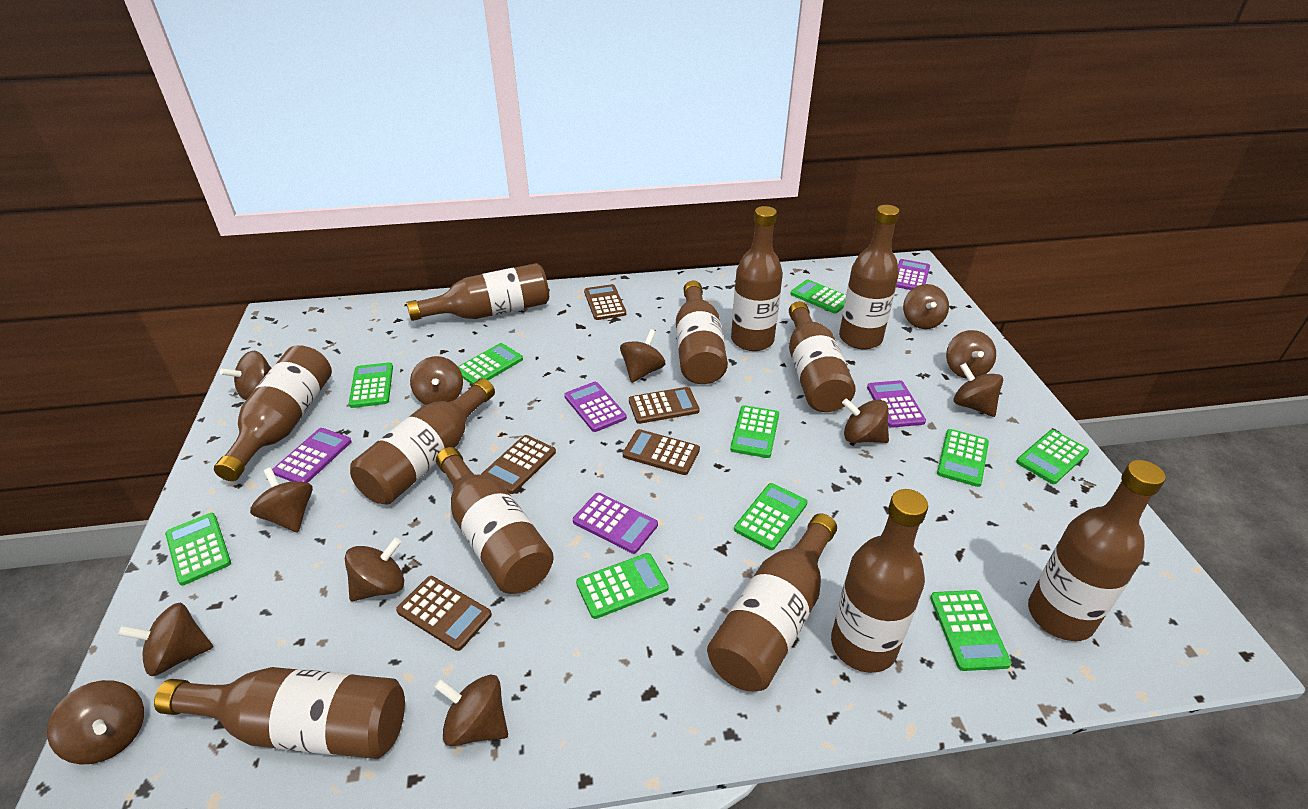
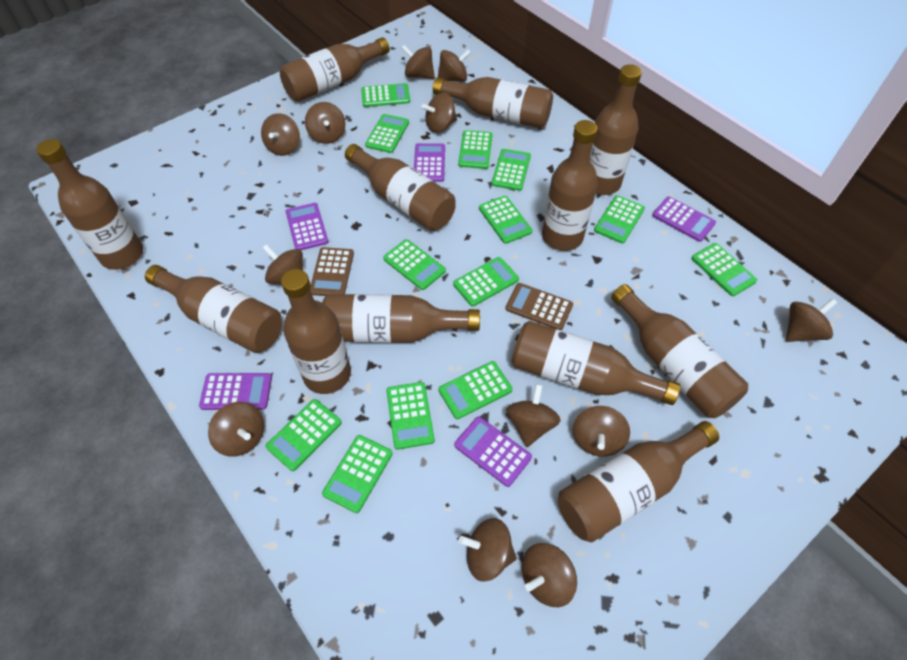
brown calculator: [396,576,492,651] [481,435,556,494] [584,284,626,320] [623,429,700,475] [629,387,699,424] = 5 -> [310,247,354,296] [505,283,573,330] = 2
green calculator: [165,513,231,586] [349,362,393,408] [458,343,523,384] [576,553,669,619] [730,405,779,458] [734,483,807,550] [790,279,846,314] [930,590,1011,671] [937,429,989,487] [1016,430,1089,484] = 10 -> [266,399,342,471] [322,435,393,513] [361,83,410,107] [365,114,409,153] [383,239,446,290] [386,382,435,450] [439,361,513,419] [453,257,519,307] [458,130,492,169] [479,196,532,244] [492,149,531,191] [594,195,645,244] [691,243,757,296] = 13

